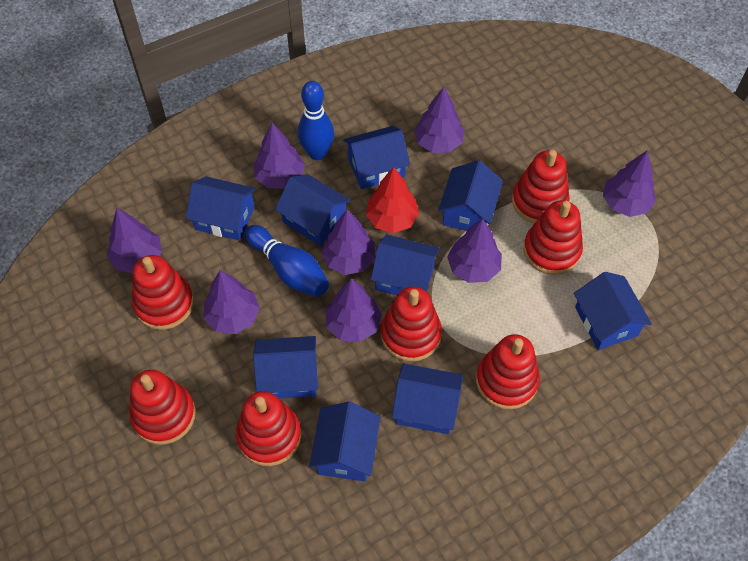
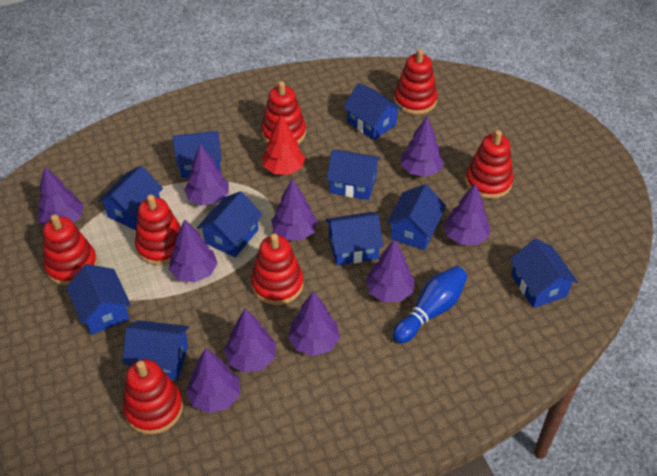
blue bowling pin: [245,225,329,297] [298,81,334,160] = 2 -> [393,266,468,343] = 1
blue house: [186,176,256,241] [253,336,318,399] [275,174,351,246] [309,402,380,482] [343,126,410,189] [371,234,440,295] [392,364,463,434] [438,160,503,231] [574,272,652,350] = 9 -> [66,264,131,335] [98,166,163,230] [122,320,189,380] [173,131,222,178] [197,191,263,257] [325,212,383,266] [326,150,381,200] [343,83,402,140] [386,184,446,250] [510,238,578,308] = 10
purple tree: [107,208,162,273] [204,270,260,334] [253,123,305,189] [321,210,375,275] [326,278,382,342] [414,87,464,153] [447,218,502,283] [603,150,656,217] = 8 -> [37,167,84,225] [169,219,218,282] [184,144,229,205] [186,348,240,413] [224,308,276,373] [271,179,318,240] [288,292,340,356] [365,240,414,302] [401,117,444,177] [444,183,490,245] = 10

